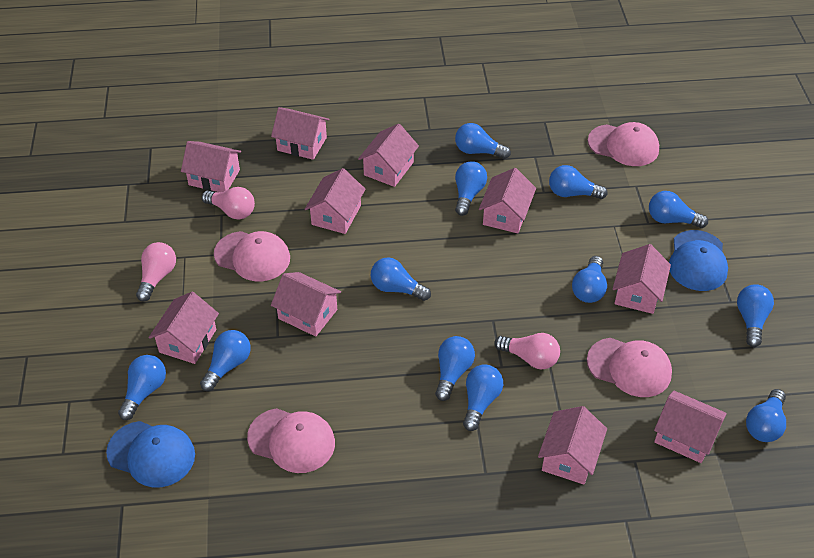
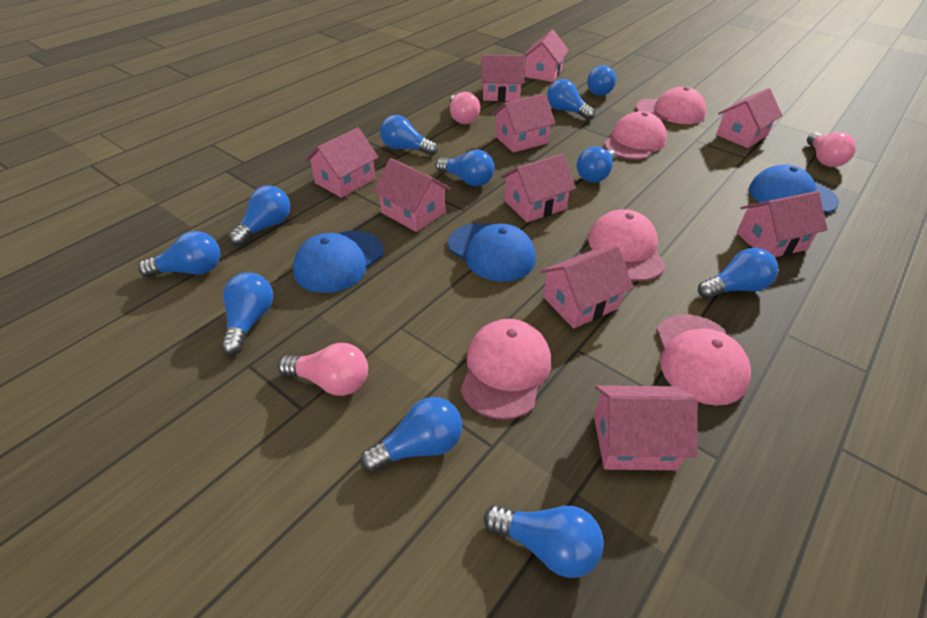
blue cap: [106,421,195,487] [669,230,728,291] = 2 -> [293,231,384,293] [448,223,536,282] [749,164,839,213] = 3
blue light bulb: [118,355,166,420] [200,330,251,391] [371,257,431,301] [435,336,475,401] [455,123,511,159] [455,161,487,216] [463,364,503,431] [549,165,608,199] [572,256,607,303] [649,191,708,228] [737,284,774,347] [746,389,786,442] = 12 -> [138,231,220,278] [221,272,273,355] [229,185,290,246] [360,397,462,472] [380,115,438,156] [435,150,494,186] [484,505,604,578] [547,79,595,120] [577,146,617,183] [587,65,616,96] [698,248,778,299] = 11
pink cap: [214,231,290,281] [247,408,335,473] [587,338,672,397] [588,122,659,166] = 4 -> [460,319,551,420] [588,209,666,281] [604,111,667,160] [636,87,706,124] [657,314,751,406] = 5

